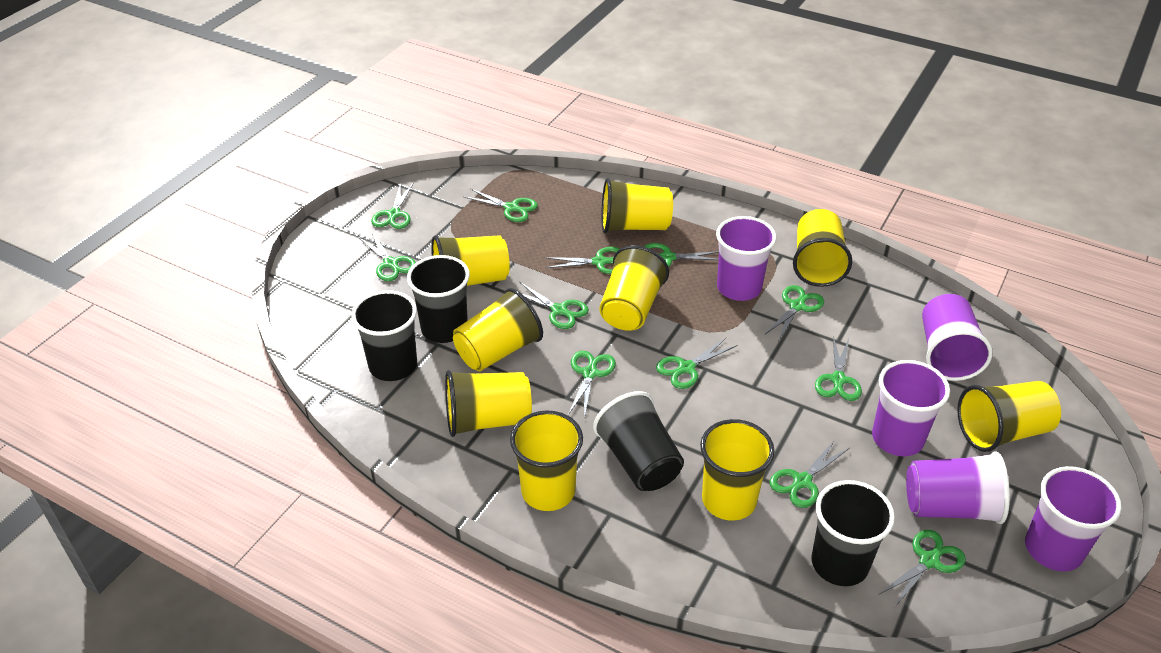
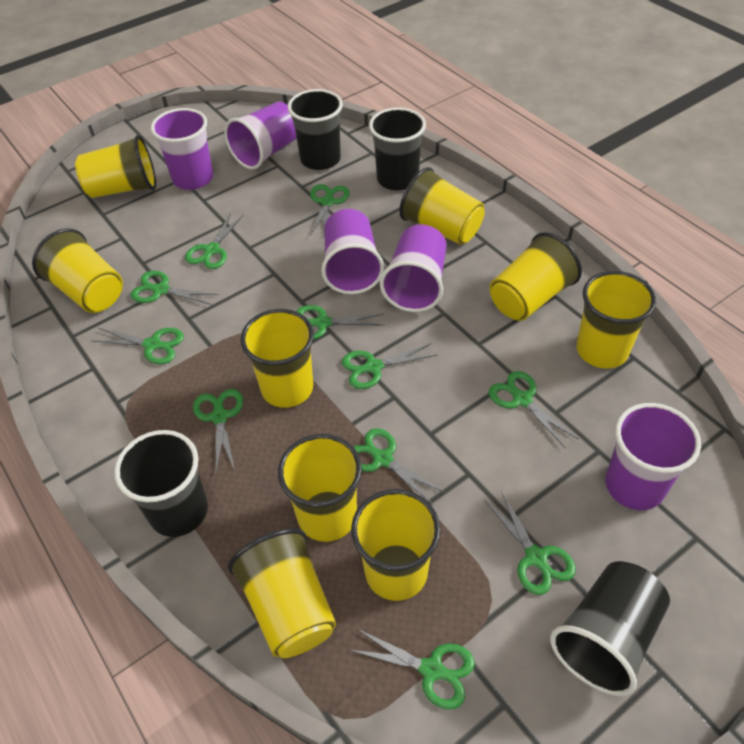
green scissors: [359,233,416,281] [371,183,414,229] [464,189,538,222] [520,282,589,329] [545,247,620,274] [568,351,616,419] [644,243,719,267] [656,337,737,389] [764,285,824,341] [770,440,849,508] [815,337,862,401] [878,530,966,608] = 12 -> [92,328,184,365] [130,271,219,305] [185,213,243,269] [193,389,243,473] [296,305,385,340] [310,184,350,237] [342,343,437,389] [349,628,475,709] [354,428,445,505] [484,491,576,595] [489,371,579,449] = 11

